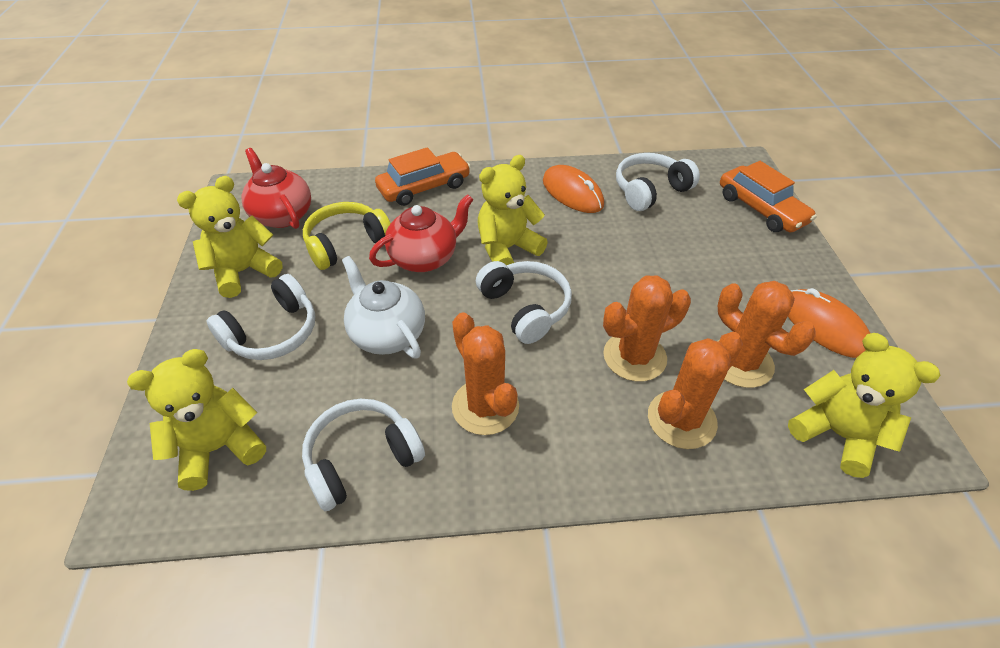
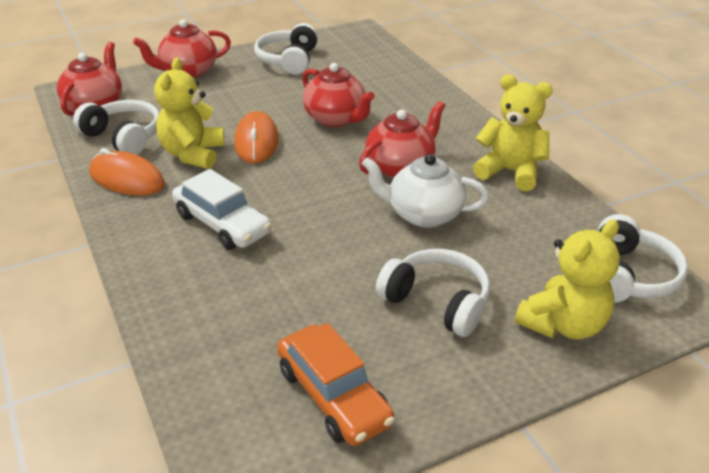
orange cactus: [452,312,519,435] [603,275,691,382] [648,332,743,449] [718,281,815,388] = 4 -> none = 0
orange car: [375,147,471,206] [720,161,817,232] = 2 -> [277,323,395,446] = 1
red teapot: [242,148,311,229] [369,194,474,272] = 2 -> [57,42,122,116] [133,19,231,78] [302,63,375,127] [359,101,446,178] = 4
white car: none = 0 -> [172,169,272,250] = 1
yellow headphones: [303,202,391,270] = 1 -> none = 0
yellow teddy bear: [127,349,266,491] [177,176,282,298] [478,155,548,265] [788,333,940,478] = 4 -> [154,57,225,169] [473,74,553,191] [515,219,620,339] = 3

